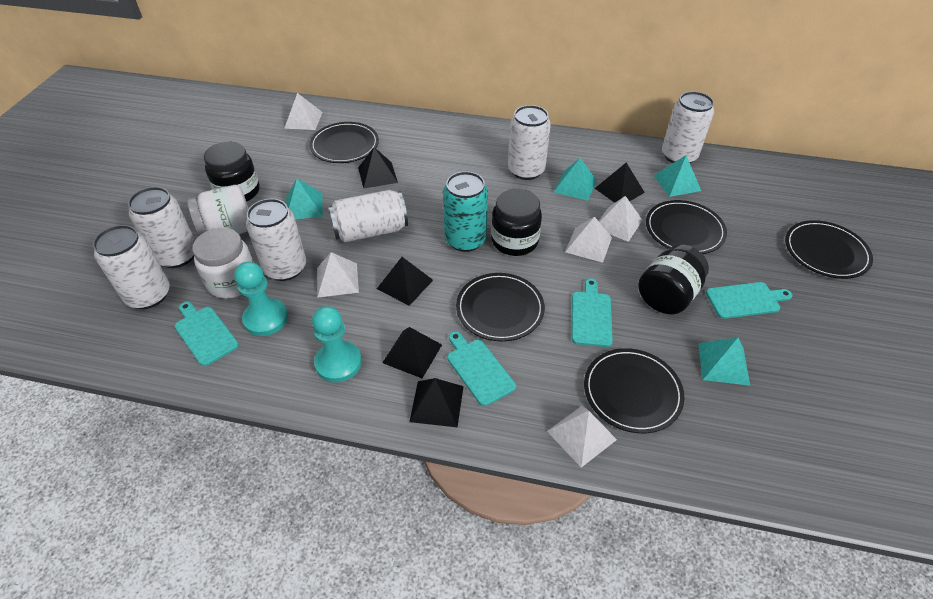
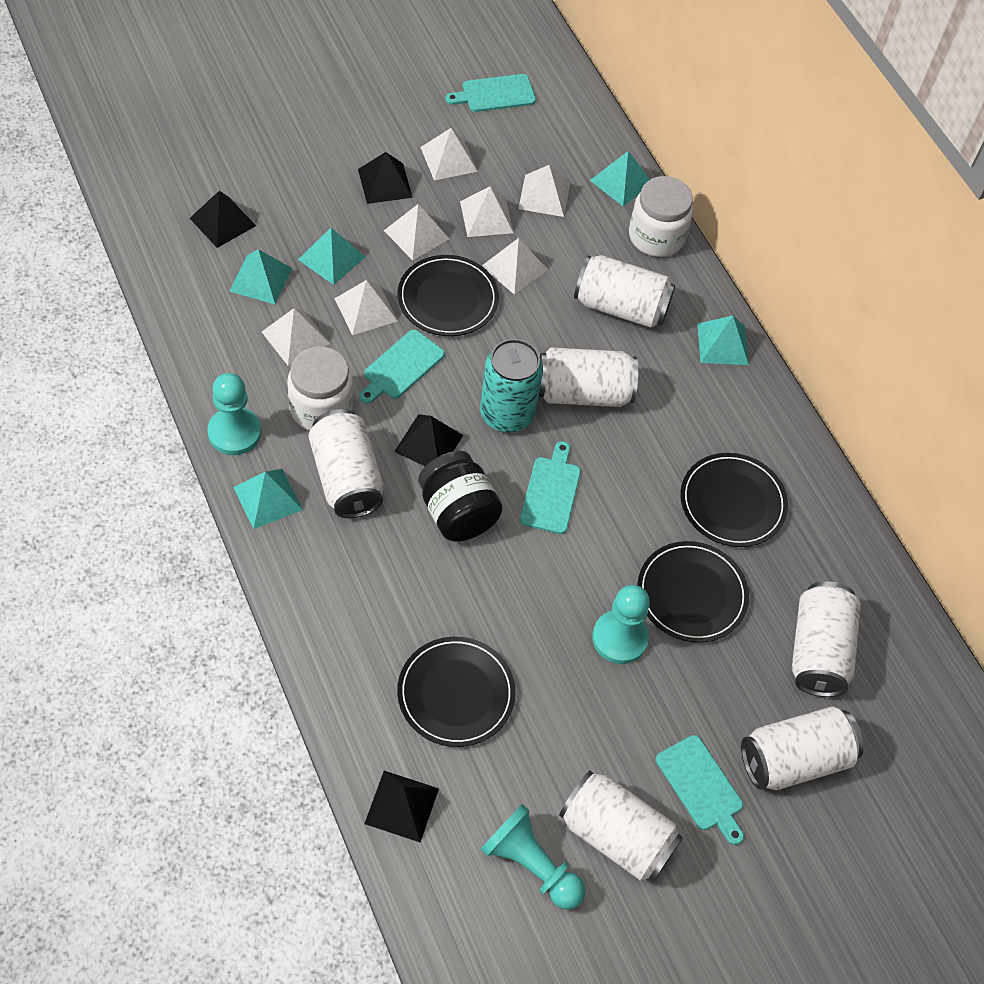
black jar: [204,142,260,202] [491,189,542,256] [638,244,709,314] = 3 -> [418,451,503,542] = 1
black plate: [310,122,379,163] [456,273,545,341] [584,348,685,433] [646,200,727,254] [785,220,873,279] = 5 -> [397,637,516,747] [398,255,499,336] [637,541,749,643] [680,453,788,547] = 4
black pyramid: [358,147,398,189] [377,257,433,306] [382,327,442,378] [409,378,464,427] [595,163,645,203] = 5 -> [190,191,256,248] [358,152,413,204] [364,771,439,842] [394,414,463,466] = 4
turquoise pawn: [234,262,288,336] [312,306,362,382] = 2 -> [207,373,261,455] [481,804,586,910] [592,585,650,664] = 3
turquoise pyramid: [286,179,323,220] [554,158,597,201] [653,155,701,197] [698,337,750,386] = 4 -> [229,249,292,304] [233,469,303,529] [298,228,365,285] [590,151,650,206] [697,316,749,365] = 5
white pyramid: [284,93,323,130] [317,252,359,298] [547,406,617,468] [565,217,612,263] [599,196,642,242] = 5 -> [262,308,330,366] [335,280,398,335] [384,204,450,260] [420,128,478,180] [460,186,514,237] [482,238,548,295] [518,165,570,217] = 7

